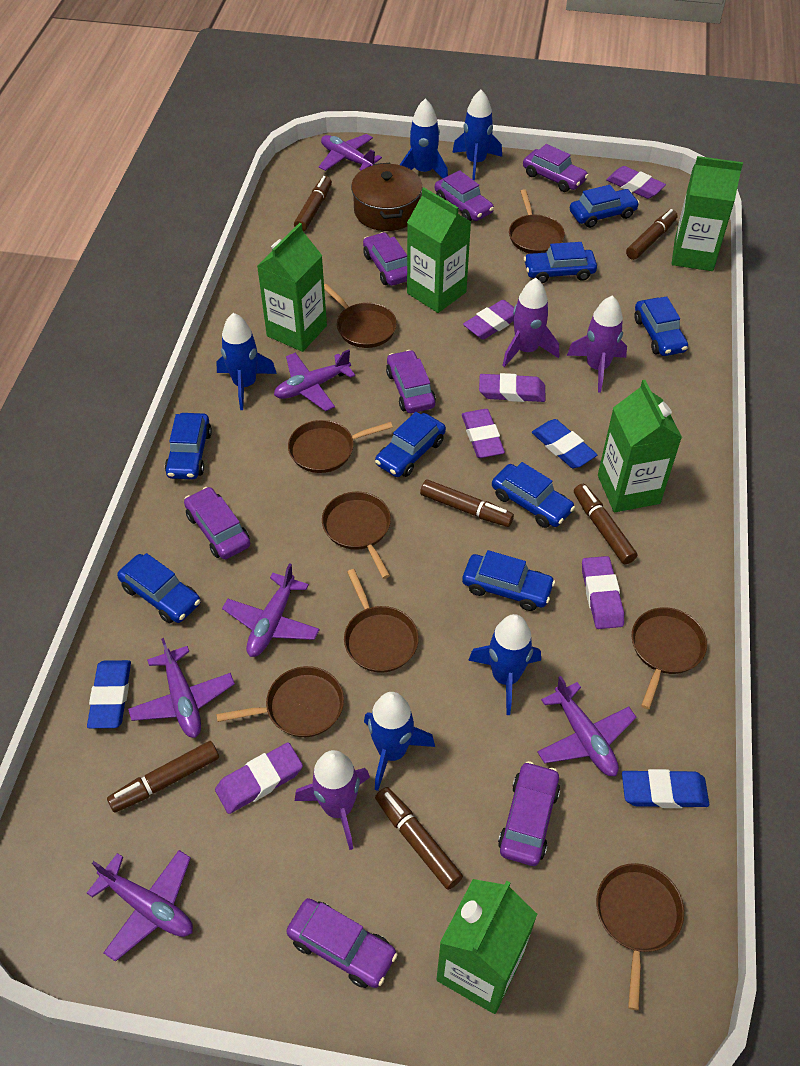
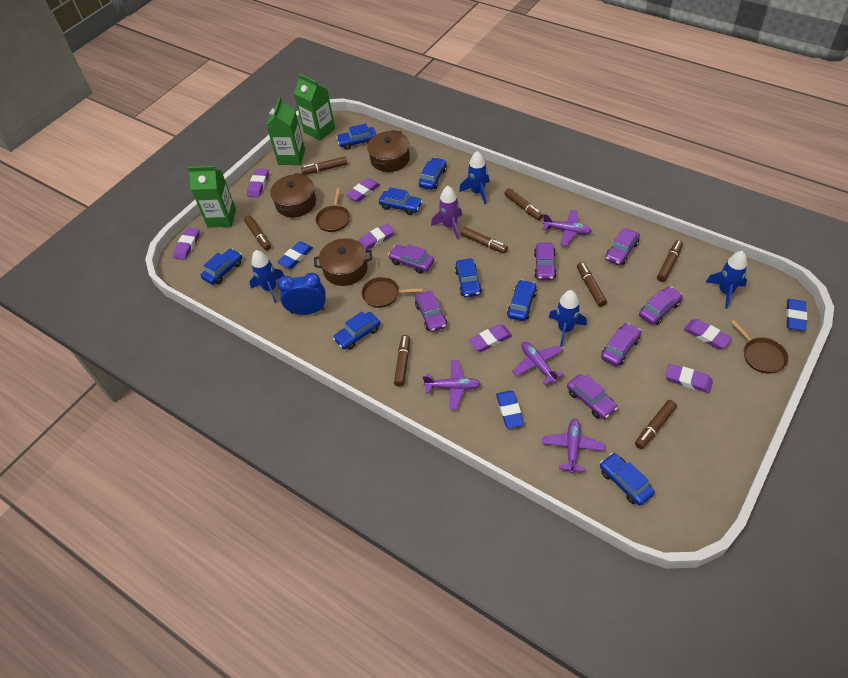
blue clock: none = 0 -> [277,273,326,315] = 1
blue rocket: [216,313,277,410] [364,692,435,791] [400,99,448,178] [452,90,502,180] [468,614,541,715] = 5 -> [250,250,284,303] [459,151,489,204] [549,290,587,347] [706,251,747,309] = 4
brown marker: [107,741,219,813] [294,176,332,232] [375,787,463,890] [420,479,514,527] [574,484,637,564] [626,209,678,260] = 6 -> [244,215,271,251] [301,156,347,174] [394,335,410,387] [460,227,508,253] [504,188,543,220] [577,262,607,307] [635,400,677,449] [657,240,683,282] = 8
brown pan: [216,666,344,737] [288,420,393,473] [322,492,391,579] [324,284,397,348] [344,569,419,673] [509,189,565,254] [596,863,684,1010] [632,607,707,709] = 8 -> [315,188,350,232] [361,277,423,308] [731,320,789,374] = 3
brown pot: [351,163,422,231] = 1 -> [270,173,316,217] [314,238,372,286] [367,130,410,172] = 3
green carton: [257,223,327,352] [407,188,471,313] [436,879,537,1014] [598,380,682,512] [672,156,743,271] = 5 -> [188,166,236,227] [266,97,305,165] [294,74,335,141] = 3
purple eraser: [215,742,303,814] [462,409,505,458] [463,300,514,340] [479,373,545,402] [582,556,624,629] [606,166,666,199] = 6 -> [173,227,200,260] [247,168,269,197] [346,178,380,202] [358,223,395,250] [469,324,512,352] [665,364,713,393] [684,319,732,349] = 7
purple plane: [87,850,193,962] [128,638,235,738] [222,563,320,657] [274,350,355,411] [319,134,382,171] [537,676,636,776] = 6 -> [423,360,481,409] [512,342,564,385] [542,210,592,246] [542,419,605,474] = 4
purple rocket: [295,750,370,850] [502,278,559,367] [567,295,627,393] = 3 -> [431,186,462,239] = 1

